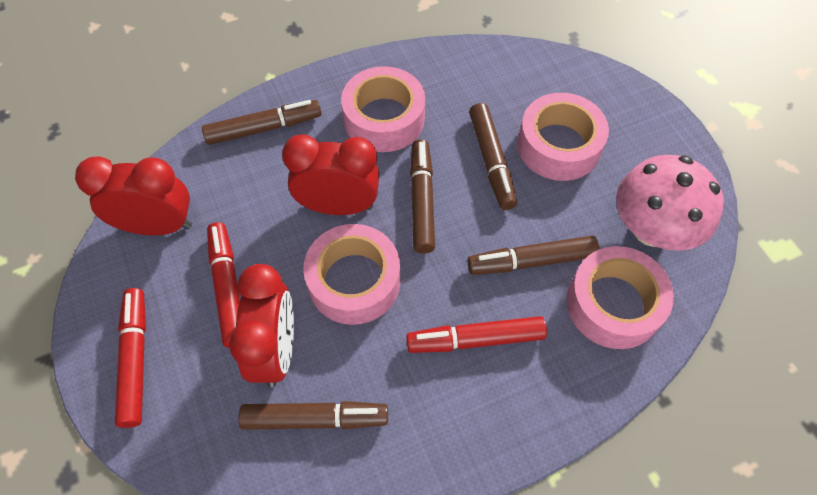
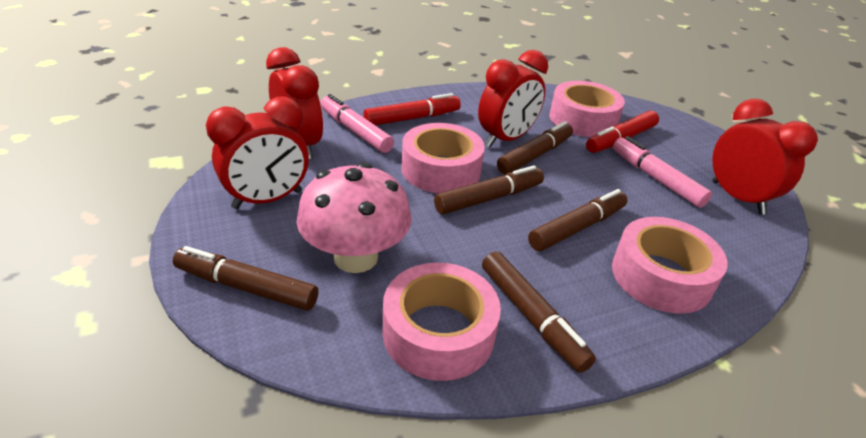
pink marker: none = 0 -> [321,94,394,153] [613,136,712,208] = 2
red clock: [75,156,192,235] [229,264,294,387] [282,134,379,215] = 3 -> [206,96,309,209] [266,47,323,159] [478,50,548,147] [712,99,818,215] = 4
red marker: [115,288,146,428] [207,222,240,348] [406,316,547,353] = 3 -> [363,93,461,125] [586,111,659,153] = 2

